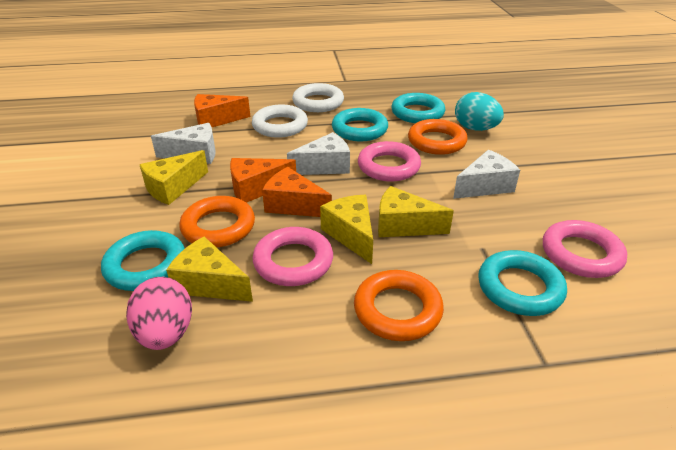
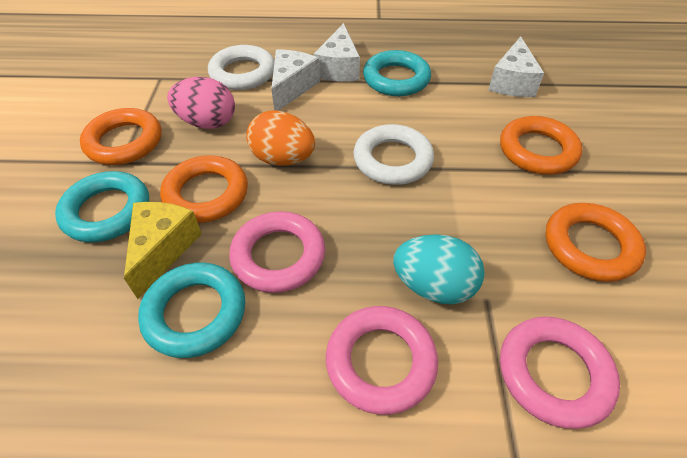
orange cheese: [194,94,250,127] [230,158,296,203] [262,167,332,217] = 3 -> none = 0
orange egg: none = 0 -> [246,110,315,166] = 1
orange ring: [179,196,255,248] [354,270,444,341] [408,119,468,155] = 3 -> [80,108,162,165] [160,155,248,223] [500,116,583,175] [545,203,646,282] = 4
turquoise ring: [101,230,185,291] [332,108,388,142] [391,93,445,123] [478,250,567,316] = 4 -> [55,171,149,242] [138,263,245,358] [363,50,431,96] = 3
yellow cheese: [140,150,208,205] [166,237,253,302] [320,195,373,264] [378,186,454,237] = 4 -> [124,202,202,299] = 1

